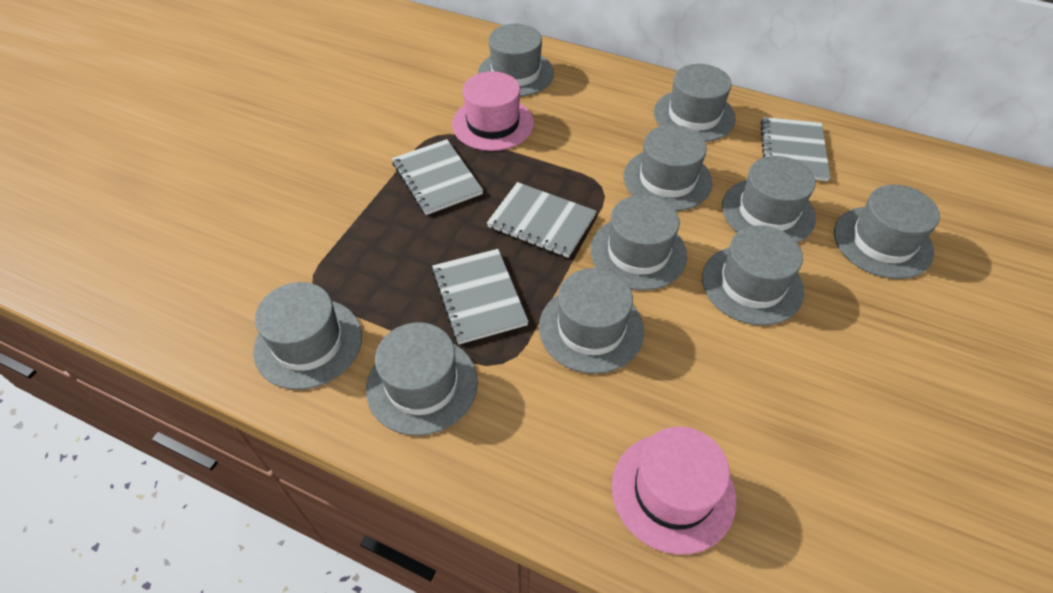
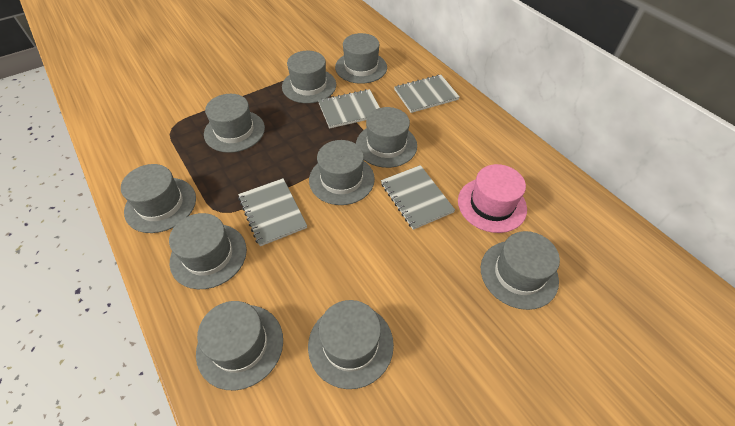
pink hat: [452,71,534,151] [612,426,736,555] = 2 -> [458,164,527,233] = 1

